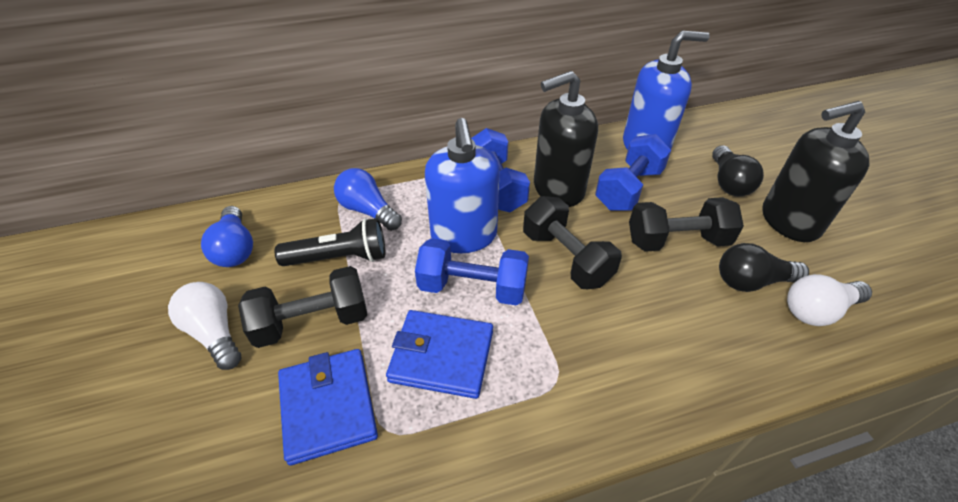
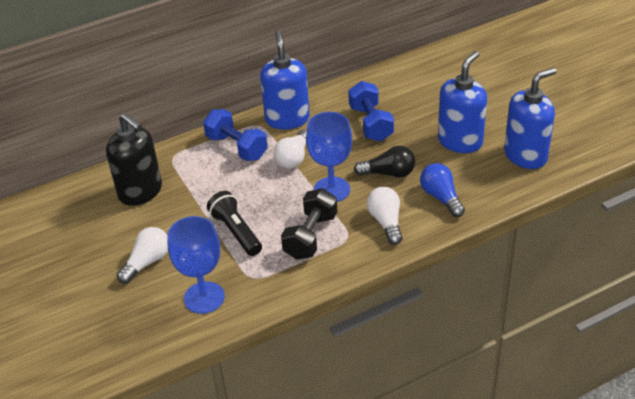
black dumbbell: [238,266,367,348] [523,196,622,289] [629,197,744,252] = 3 -> [281,188,337,260] = 1
black light bulb: [712,145,764,196] [719,243,809,292] = 2 -> [354,146,415,178] = 1
black soap dispenser: [534,71,598,207] [762,101,869,242] = 2 -> [106,113,162,206] = 1
blue dumbbell: [415,238,529,306] [471,128,530,212] [595,134,671,211] = 3 -> [203,109,268,161] [348,81,394,141] = 2
blue goblet: none = 0 -> [167,216,225,314] [306,112,352,202] = 2
blue light bulb: [201,206,253,267] [334,168,402,231] = 2 -> [420,163,465,217] = 1
blue soap dispenser: [425,118,500,253] [623,31,710,150] = 2 -> [260,30,310,130] [438,51,487,153] [504,67,557,169] = 3
blue wallet: [278,349,378,465] [386,310,493,399] = 2 -> none = 0
white light bulb: [168,282,241,370] [787,274,872,326] = 2 -> [117,227,168,284] [273,130,307,169] [367,187,403,245] = 3

